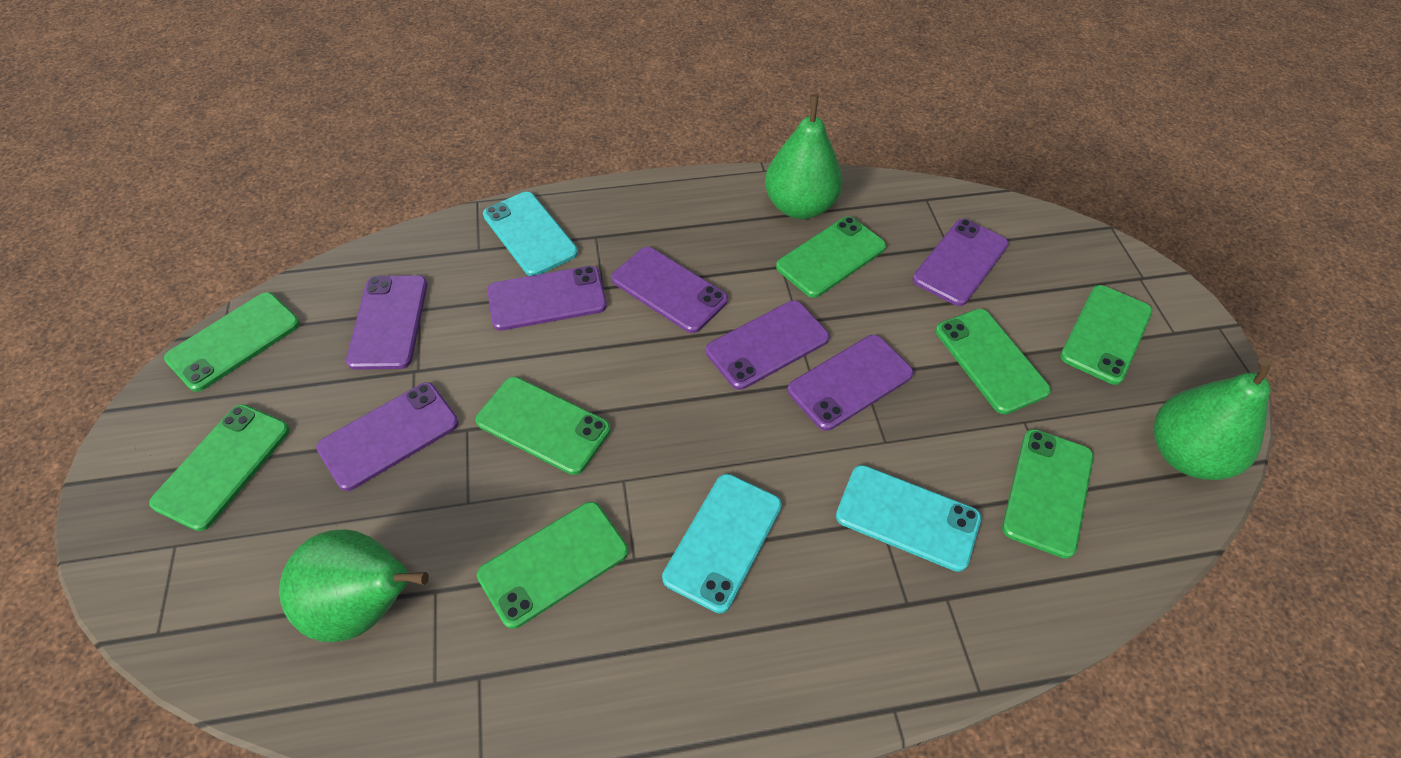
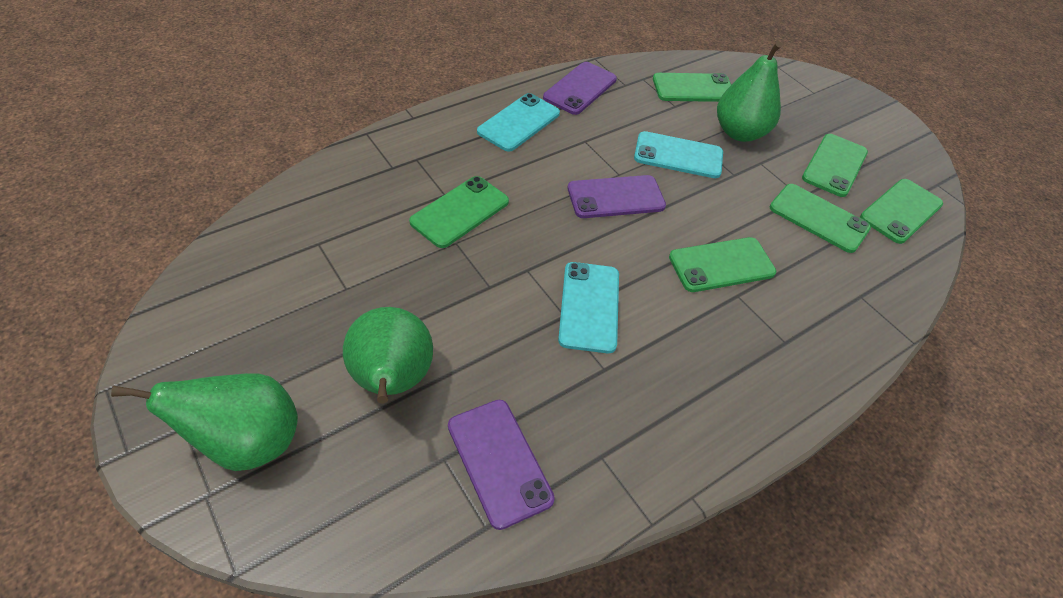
green phone: [149,404,290,531] [164,292,300,392] [475,377,611,475] [477,502,628,629] [776,217,886,298] [936,309,1051,414] [1002,429,1093,559] [1060,285,1152,385] = 8 -> [409,176,509,248] [653,73,731,102] [669,237,776,292] [770,184,871,253] [802,134,868,197] [860,179,943,244] = 6
purple phone: [316,382,459,491] [346,275,428,370] [487,266,607,331] [611,247,728,333] [706,301,830,390] [787,335,914,431] [913,219,1009,306] = 7 -> [448,400,555,530] [543,62,617,115] [567,175,666,218] = 3

